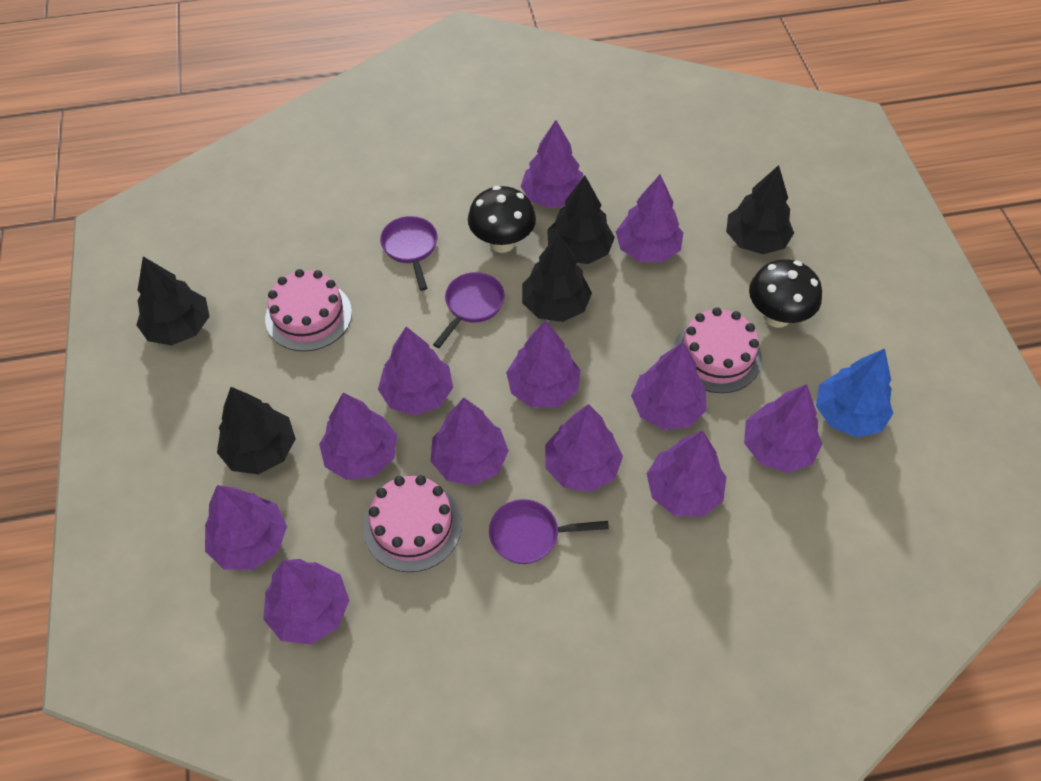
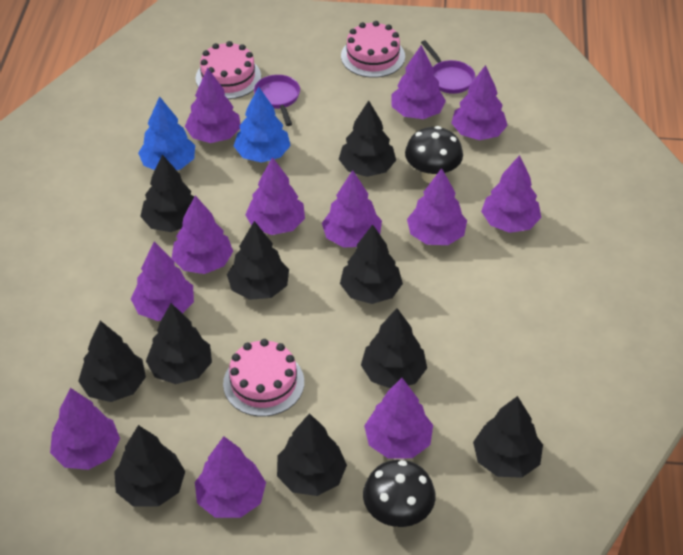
black tree: [136,256,210,345] [217,387,296,474] [522,233,592,322] [547,176,615,264] [726,165,794,254] = 5 -> [78,321,146,402] [114,425,185,507] [140,155,195,232] [146,303,212,384] [227,221,289,300] [277,413,347,496] [339,100,396,177] [340,224,403,304] [361,308,427,388] [473,396,543,478] = 10
blue tree: [816,349,893,437] = 1 -> [138,96,195,170] [234,87,291,163] = 2
purple pan: [380,216,438,291] [433,272,505,348] [489,499,609,564] = 3 -> [254,75,300,126] [421,40,475,94] = 2

